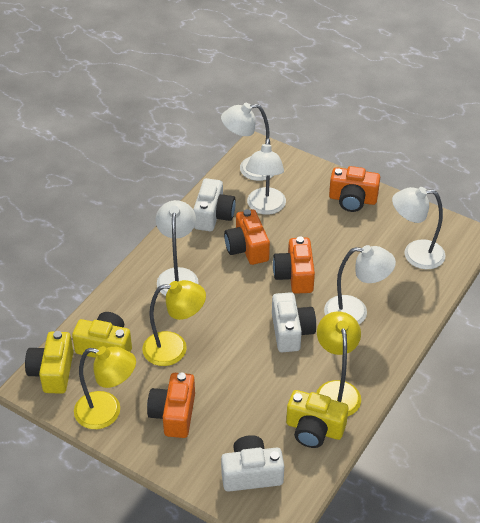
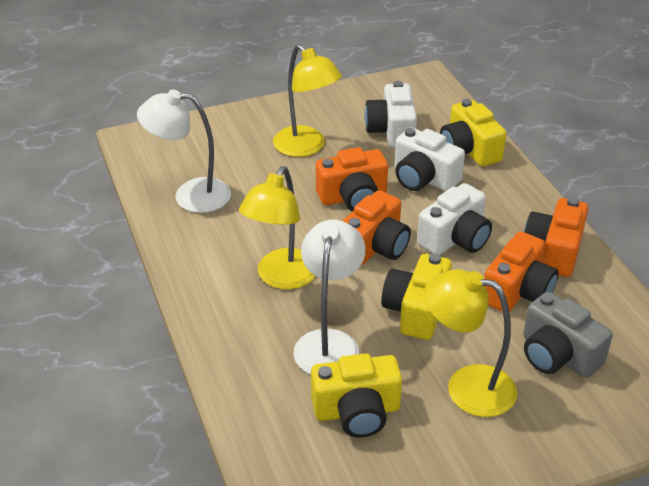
grey camera: none = 0 -> [523,292,613,378] = 1
white lamp: [156,200,199,296] [221,103,274,181] [246,138,286,215] [324,245,396,324] [392,187,445,269] = 5 -> [137,89,231,213] [293,220,365,375] = 2

